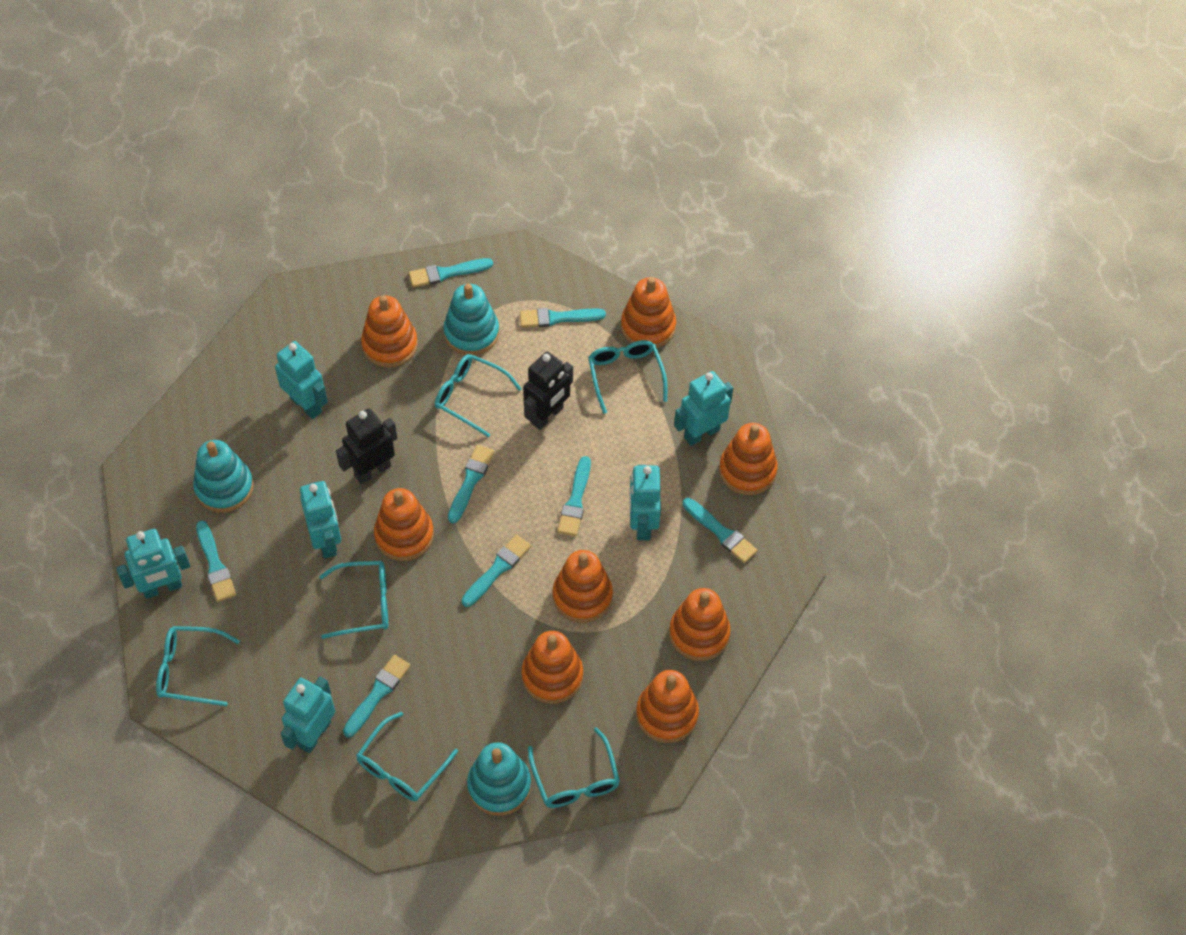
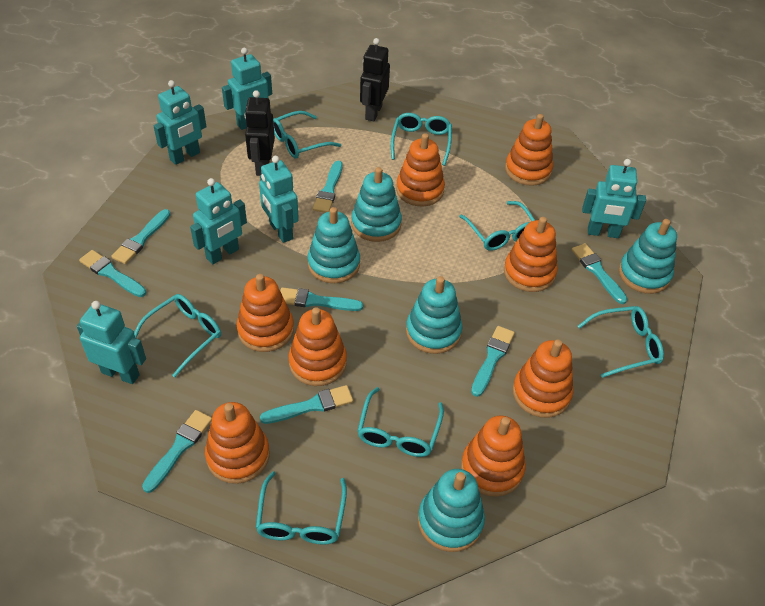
turquoise glasses: [156,626,240,706] [319,561,388,639] [356,712,458,801] [435,354,522,437] [528,727,620,808] [588,340,667,414] = 6 -> [134,294,221,377] [256,471,347,545] [273,111,341,159] [357,387,444,457] [391,113,452,166] [459,201,535,251] [578,306,664,378] = 7
turquoise stacking toy: [193,440,254,513] [443,284,499,356] [467,742,531,816] = 3 -> [308,207,360,283] [351,167,402,242] [406,276,462,354] [418,469,485,552] [619,219,677,294] = 5

